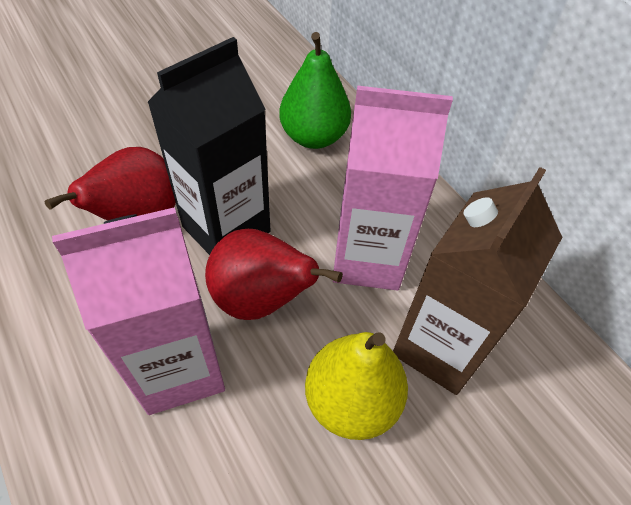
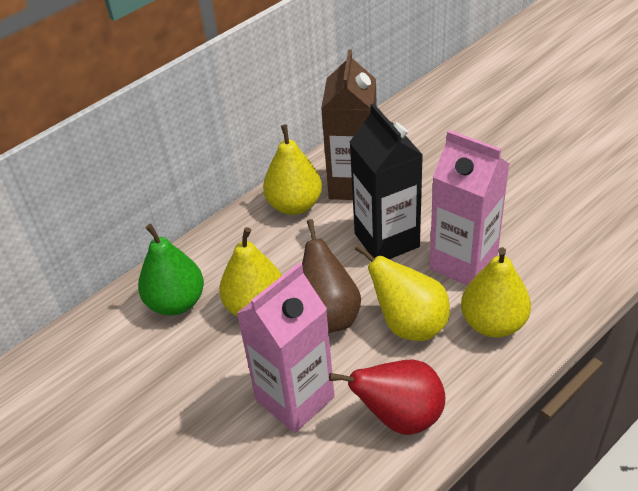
brown pear: none = 0 -> [302,219,361,333] = 1
red pear: [45,147,176,220] [205,229,343,320] = 2 -> [329,360,445,435] = 1
yellow pear: [305,332,408,440] = 1 -> [219,227,282,317] [263,124,322,215] [355,244,450,341] [461,247,531,338] = 4

